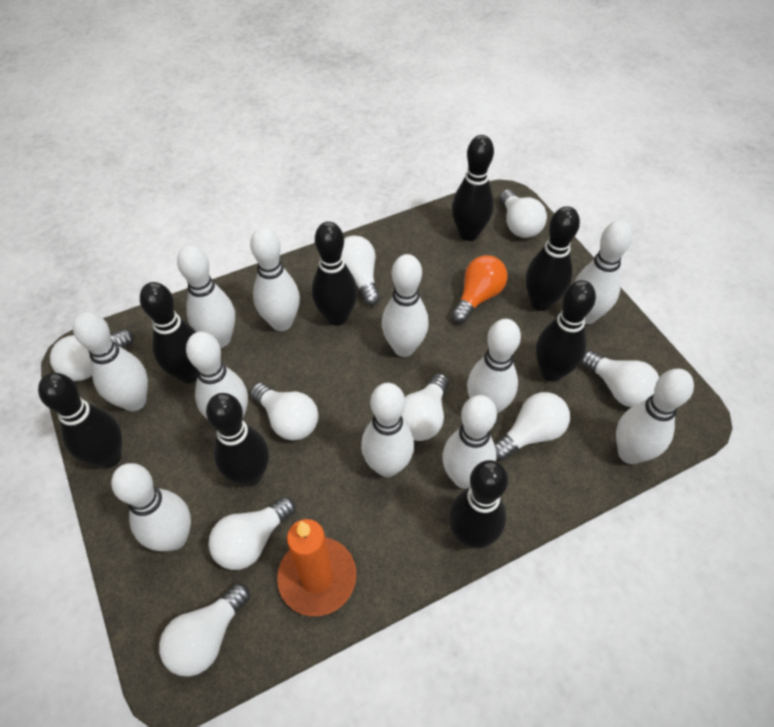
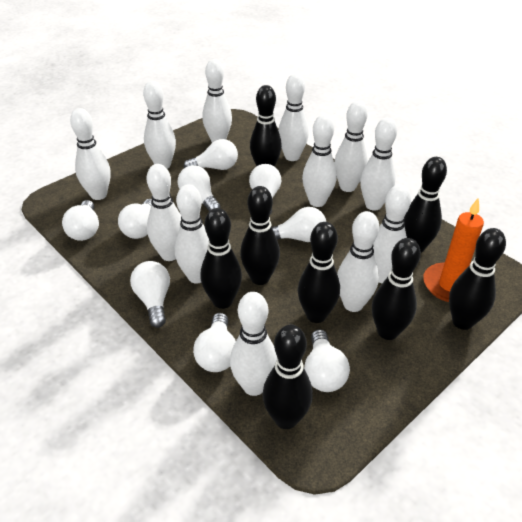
orange light bulb: [452,255,508,323] = 1 -> none = 0
white bowling pin: [73,312,148,411] [111,463,191,551] [177,245,235,348] [186,332,248,420] [250,227,300,331] [361,383,414,477] [382,254,429,357] [442,395,497,489] [467,319,521,414] [575,220,633,324] [616,369,694,464] = 11 -> [70,108,111,200] [143,81,176,169] [147,164,181,261] [175,184,209,283] [202,59,232,143] [230,292,277,396] [278,74,309,161] [302,114,337,207] [334,101,368,192] [337,211,379,312] [360,118,397,211] [373,185,411,283] = 12

